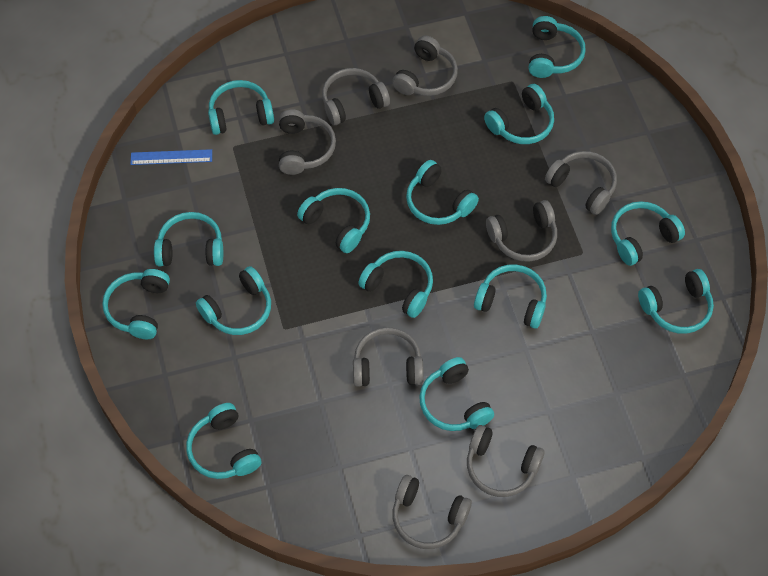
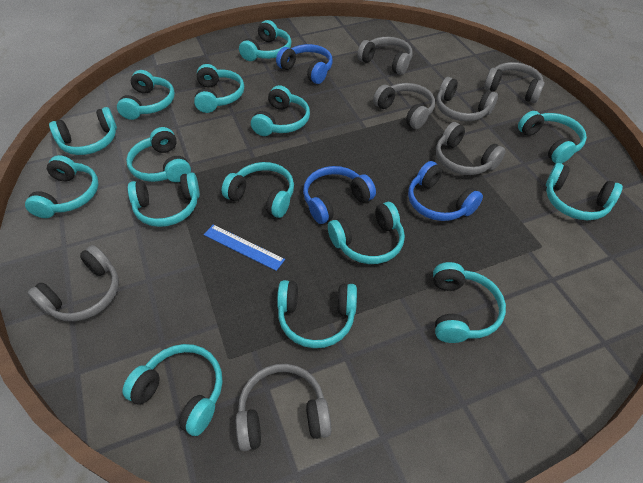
blue headphones: none = 0 -> [276,44,333,84] [303,166,376,224] [408,161,483,221] = 3
grey headphones: [279,109,336,175] [322,68,390,125] [353,327,424,387] [392,36,458,96] [393,475,472,549] [467,425,545,497] [486,200,557,262] [545,151,617,215] = 8 -> [27,245,119,321] [236,364,332,451] [357,37,413,75] [373,83,435,129] [436,77,498,121] [436,122,506,175] [484,62,545,103] = 7
turquoise headphones: [102,269,170,339] [154,212,223,266] [186,403,261,479] [196,266,271,335] [208,80,274,135] [297,188,370,253] [358,251,433,318] [406,160,479,225] [419,357,494,431] [474,264,547,329] [484,84,554,144] [529,16,586,78] [611,201,685,266] [638,269,714,334] = 14 -> [25,155,99,218] [49,107,117,155] [117,70,175,120] [122,344,223,436] [126,127,191,182] [128,172,200,227] [194,64,244,113] [222,162,294,218] [239,20,291,61] [251,85,310,136] [277,280,357,348] [328,202,405,264] [433,262,506,343] [518,111,587,164] [546,163,623,220] = 15

